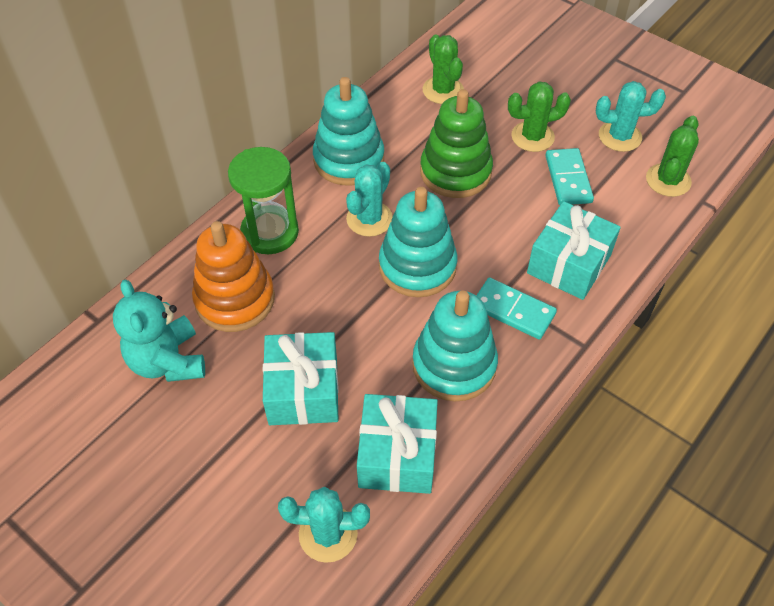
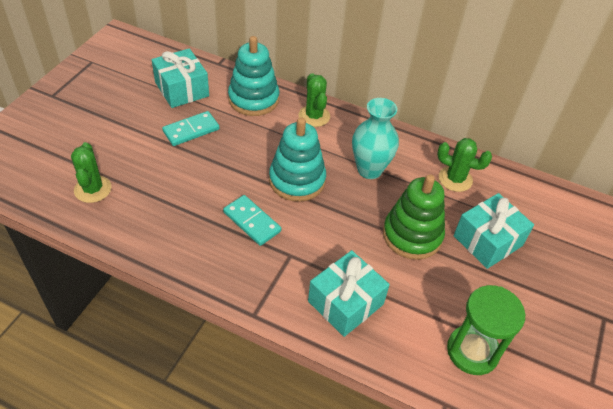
orange stacking toy: [192,221,275,332] = 1 -> none = 0
turquoise cactus: [278,487,370,563] [346,162,393,237] [596,81,666,152] = 3 -> none = 0
turquoise stacking toy: [313,77,384,186] [379,187,457,297] [412,291,498,402] = 3 -> [228,36,279,116] [269,117,326,202] = 2
turquoise teddy bear: [113,280,205,382] = 1 -> none = 0
turquoise vase: none = 0 -> [352,98,399,179] = 1

